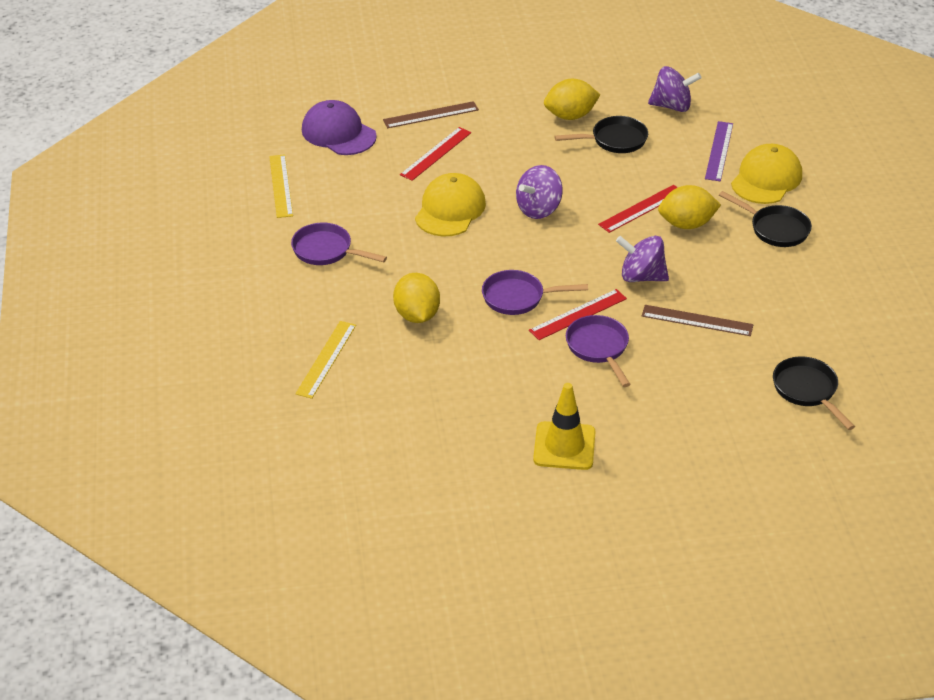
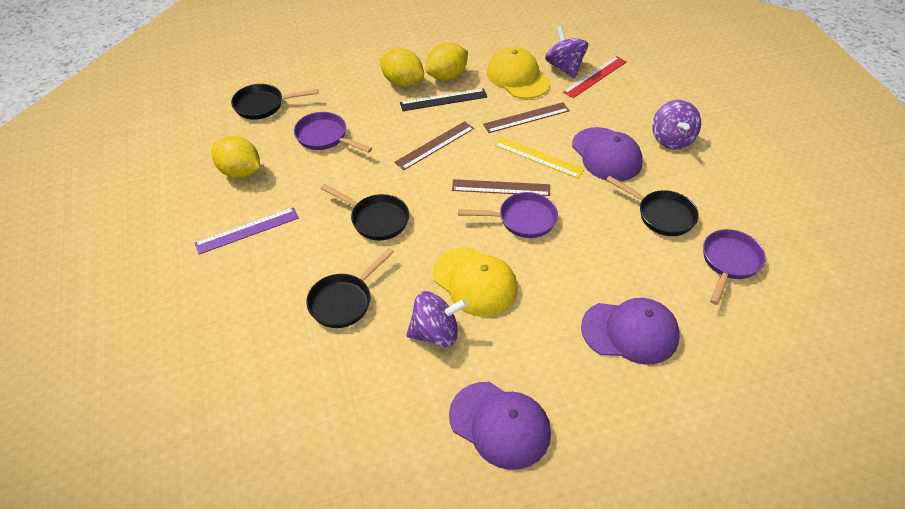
black pan: [554,116,648,153] [719,191,812,247] [773,357,855,430] = 3 -> [231,84,318,120] [306,248,394,328] [321,184,409,240] [606,176,699,236] = 4
black ruler: none = 0 -> [400,89,487,111] = 1
brown ruler: [383,101,479,128] [642,305,753,336] = 2 -> [394,121,474,170] [452,179,550,196] [483,102,570,133] = 3
purple cap: [302,100,377,155] = 1 -> [449,382,551,470] [572,127,643,181] [581,298,680,365] = 3
red ruler: [400,127,471,181] [529,289,627,340] [598,185,678,233] = 3 -> [563,56,626,98] = 1
yellow ruler: [269,154,293,218] [295,321,356,399] = 2 -> [494,137,585,179] = 1
yellow traffic cone: [533,383,596,470] = 1 -> none = 0

